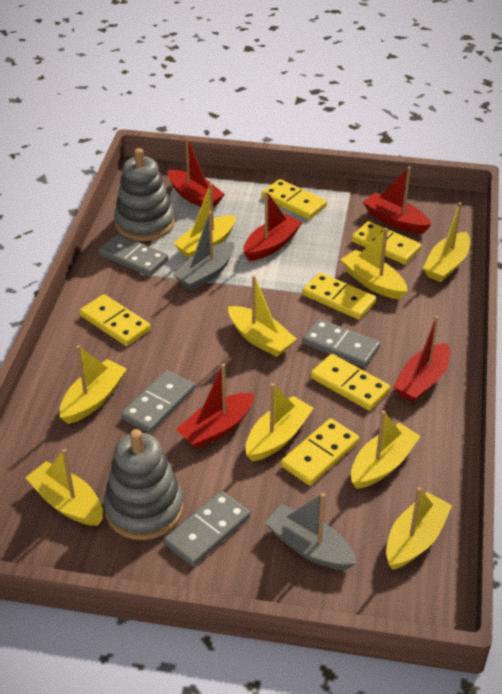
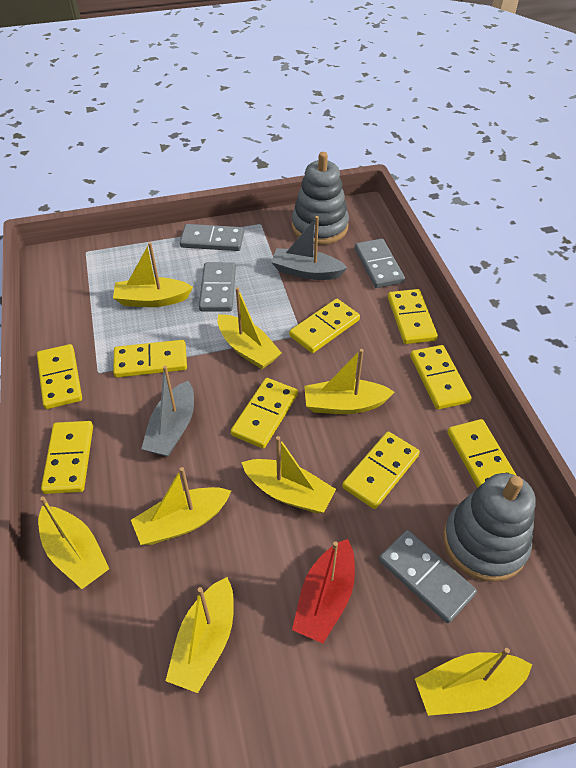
red boat: [168,137,225,207] [176,364,254,449] [244,191,302,261] [363,167,432,234] [393,316,450,403] = 5 -> [292,539,355,643] = 1
yellow boat: [25,449,103,526] [59,345,127,424] [173,183,236,258] [228,275,297,357] [246,383,314,462] [340,228,407,299] [351,410,421,489] [386,487,452,570] [423,202,470,282] = 9 -> [38,496,109,589] [113,242,193,307] [131,467,231,545] [166,577,234,693] [217,287,282,369] [241,436,336,513] [304,349,394,414] [415,648,532,716] = 8
yellow domino: [79,294,151,346] [262,179,327,219] [281,418,359,485] [302,273,376,320] [310,354,390,410] [351,221,422,264] = 6 -> [37,344,82,409] [41,421,93,494] [113,340,187,378] [231,378,298,448] [289,299,360,353] [342,431,420,509] [388,289,438,344] [410,345,472,410] [447,419,517,488] = 9

